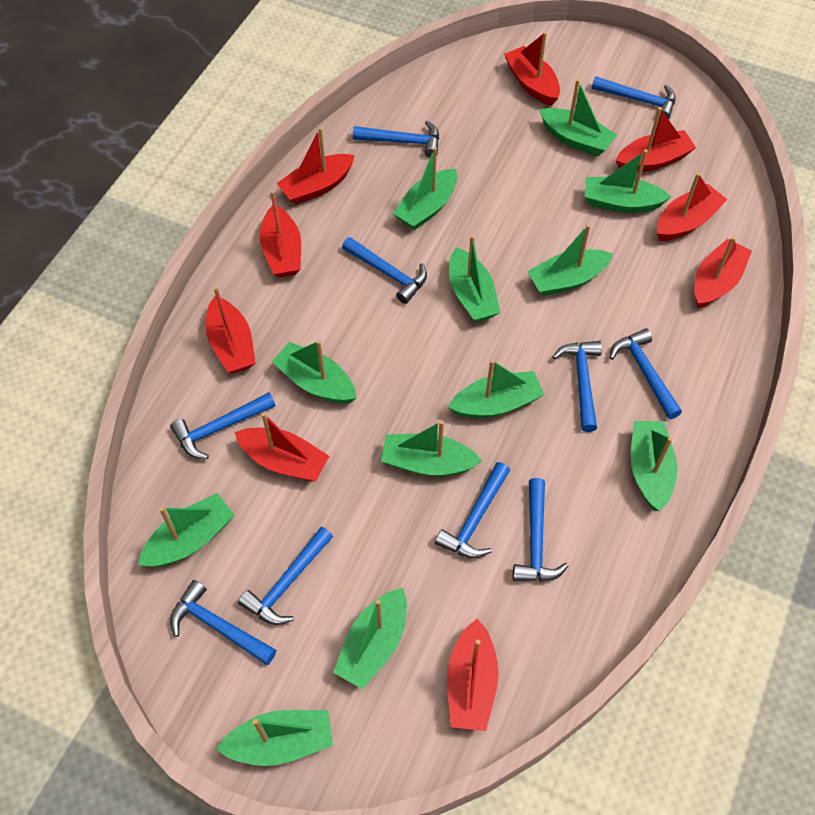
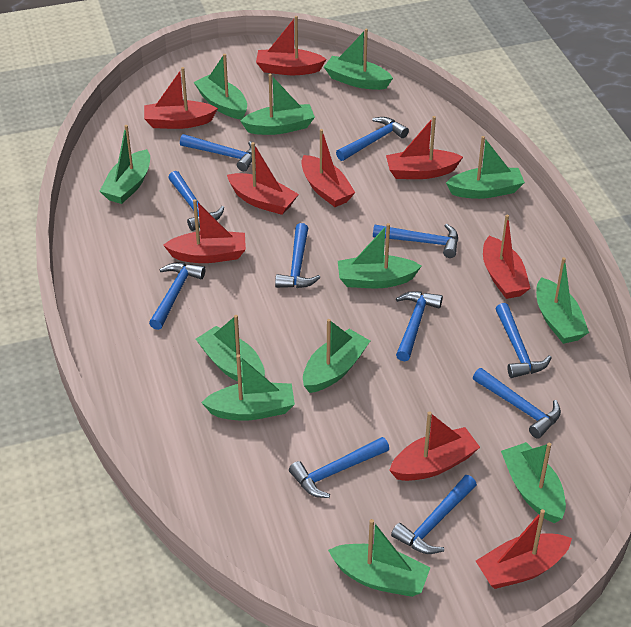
blue hammer: [170,392,276,459] [170,580,276,665] [238,527,333,625] [342,237,427,304] [353,121,439,158] [435,462,510,559] [513,478,569,582] [553,341,602,432] [591,76,676,119] [610,328,682,419] = 10 -> [149,263,205,330] [168,171,224,231] [180,134,256,171] [275,223,320,288] [289,437,389,498] [336,117,409,161] [373,224,458,258] [391,475,477,554] [396,291,443,361] [473,368,561,439] [496,303,552,378] = 11

